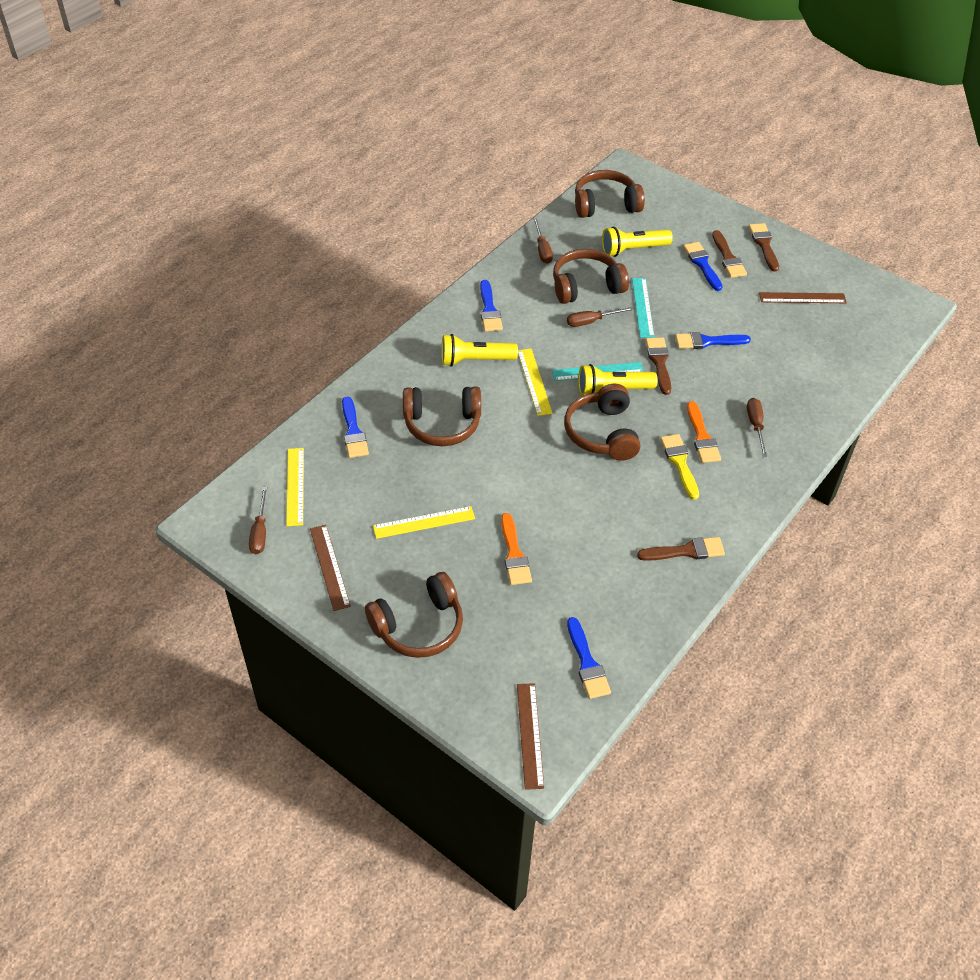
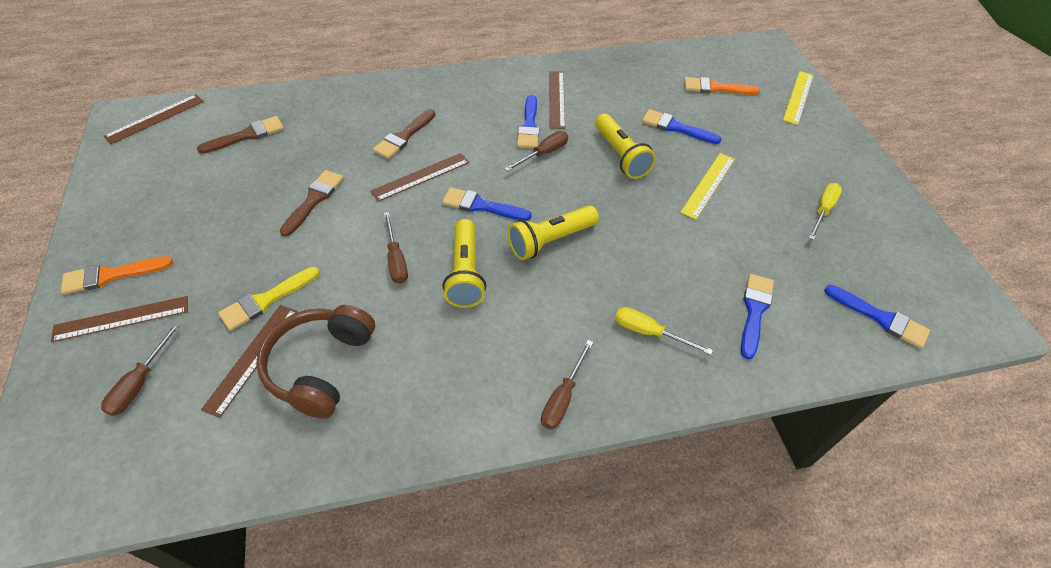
brown brush: [637,537,725,561] [646,337,671,395] [712,230,747,278] [749,223,779,272] = 4 -> [197,116,284,154] [280,170,344,237] [373,109,435,159] = 3
brown headphones: [365,572,463,658] [403,386,481,446] [553,249,629,304] [564,384,640,461] [575,170,645,218] = 5 -> [256,305,375,419] = 1
brown ruler: [310,525,351,611] [517,683,544,790] [759,292,847,303] = 3 -> [51,296,188,342] [104,94,204,144] [201,305,298,418] [370,153,469,202] [549,71,565,129] = 5
turquoise ruler: [552,362,644,381] [632,278,654,338] = 2 -> none = 0
yellow ruler: [286,448,304,526] [373,506,475,539] [518,348,553,416] = 3 -> [680,153,735,220] [783,71,813,125] = 2
yellow screwdriver: none = 0 -> [615,307,713,355] [809,183,842,240] = 2

